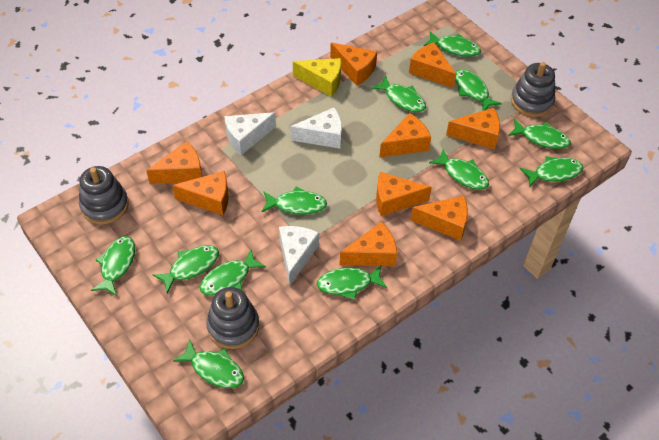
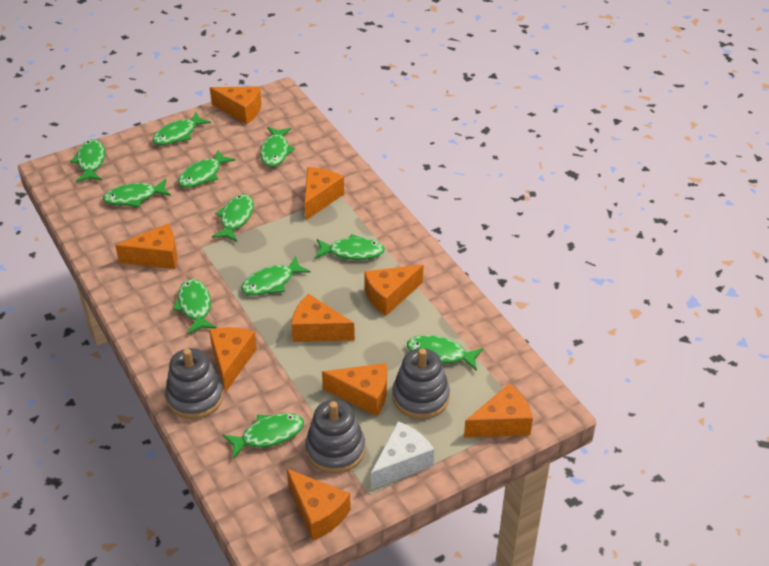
green fish: [91,236,135,296] [153,245,219,293] [173,339,244,388] [200,249,266,296] [261,187,327,215] [317,265,387,300] [371,75,426,112] [424,31,481,57] [429,149,489,190] [455,69,502,111] [508,119,571,149] [520,156,583,187] = 12 -> [70,139,105,182] [103,179,171,207] [152,112,211,145] [173,279,216,334] [178,150,235,188] [212,194,254,242] [223,413,304,459] [241,256,310,296] [260,127,295,167] [315,234,385,260] [407,335,483,371] = 11
white cheese: [224,112,276,155] [279,226,319,286] [290,107,342,149] = 3 -> [371,421,434,490] = 1
yellow cheese: [293,58,341,97] = 1 -> none = 0

